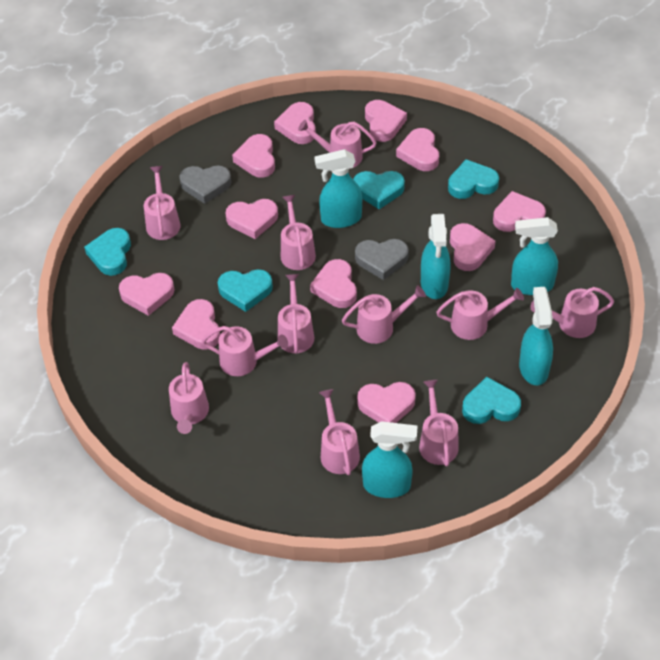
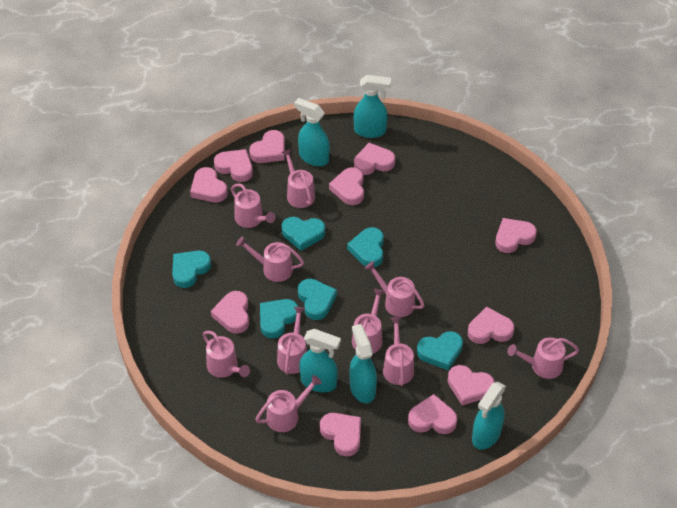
grey heart: [179,166,231,204] [355,239,409,280] = 2 -> none = 0
pink watering can: [144,166,181,240] [169,362,209,434] [202,326,288,376] [278,274,314,353] [281,195,316,270] [298,120,377,169] [319,389,360,475] [342,285,426,344] [419,380,459,467] [437,288,524,340] [531,287,614,338] = 11 -> [203,331,250,378] [231,183,275,228] [236,236,304,282] [255,375,322,432] [277,307,307,374] [282,149,315,208] [352,289,385,353] [365,261,424,317] [383,317,414,386] [507,337,579,379] = 10
turquoise heart: [84,228,131,276] [218,269,273,312] [353,171,405,209] [448,159,499,199] [462,377,521,424] = 5 -> [172,250,211,288] [260,299,298,339] [282,217,325,251] [298,279,337,320] [347,227,384,267] [417,331,463,370] = 6

